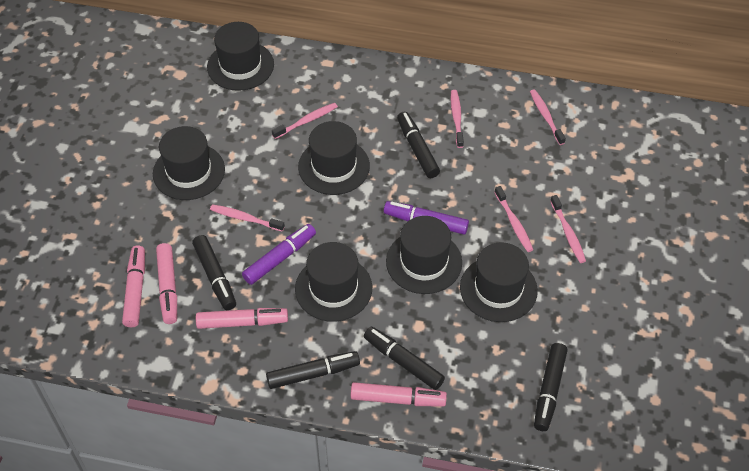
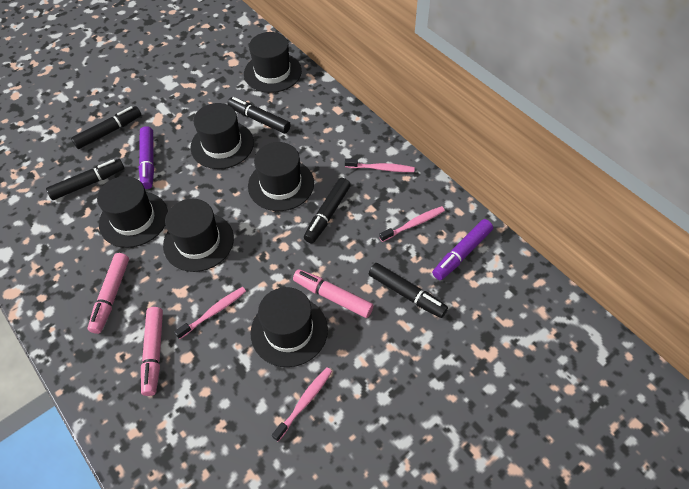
pink marker: [122,245,145,327] [156,243,177,324] [196,308,288,329] [350,382,447,406] = 4 -> [88,253,129,334] [141,307,163,396] [293,269,374,318] = 3
pink toothbrush: [210,204,285,232] [272,103,338,139] [451,90,464,148] [494,186,533,252] [530,89,566,145] [550,195,586,263] = 6 -> [174,287,246,339] [272,367,332,442] [345,158,415,172] [379,206,445,242] = 4

